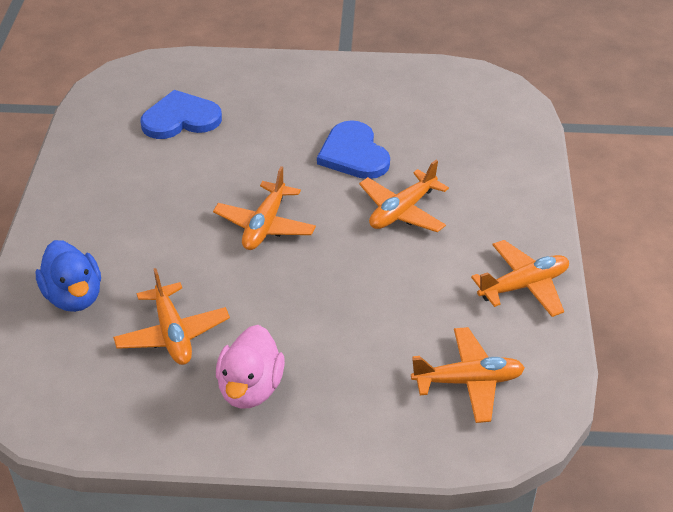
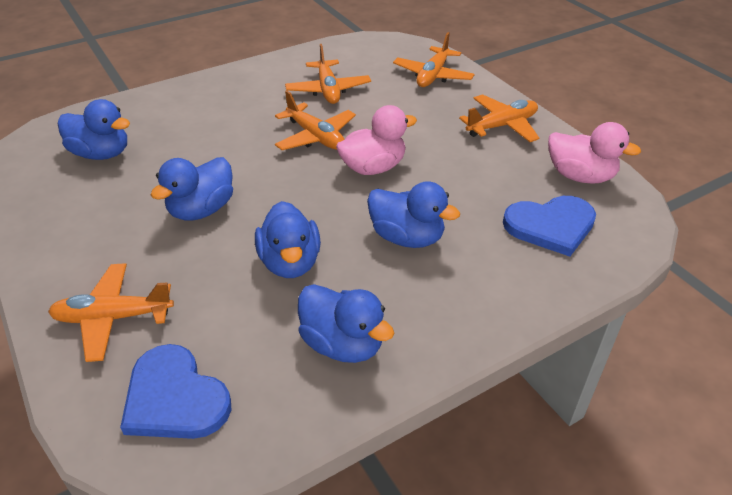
blue duck: [35,240,101,312] = 1 -> [58,99,130,160] [151,157,233,221] [255,201,321,278] [298,284,394,363] [367,181,460,248] = 5
pink duck: [216,325,285,409] = 1 -> [336,105,417,175] [548,122,641,184] = 2

